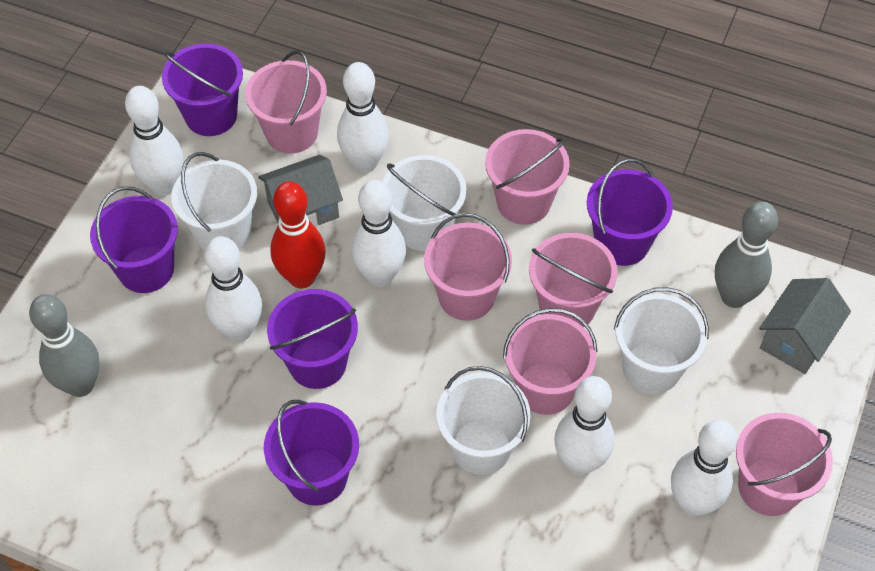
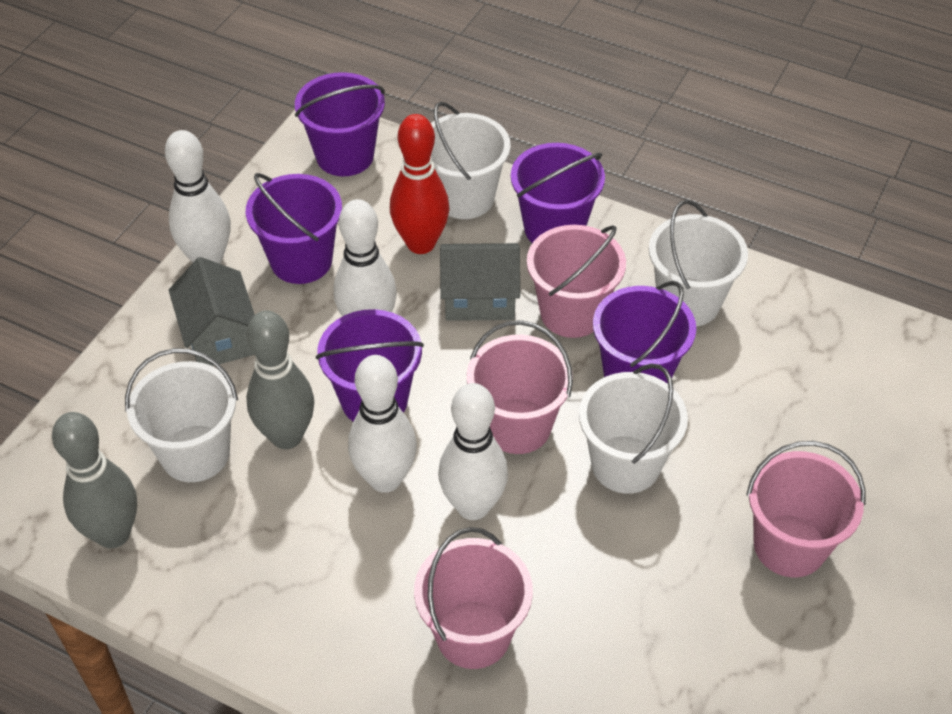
pink bucket: [245,50,327,154] [424,213,512,321] [485,129,570,225] [503,308,598,415] [529,233,617,328] [736,413,833,516] = 6 -> [414,527,533,669] [467,320,573,454] [527,225,626,338] [746,441,866,577] = 4
white bowling pin: [125,86,183,196] [204,236,262,341] [337,62,389,173] [351,180,406,287] [554,376,614,475] [671,419,737,516] = 6 -> [165,130,231,264] [334,199,397,316] [348,355,417,493] [438,383,508,520] = 4

